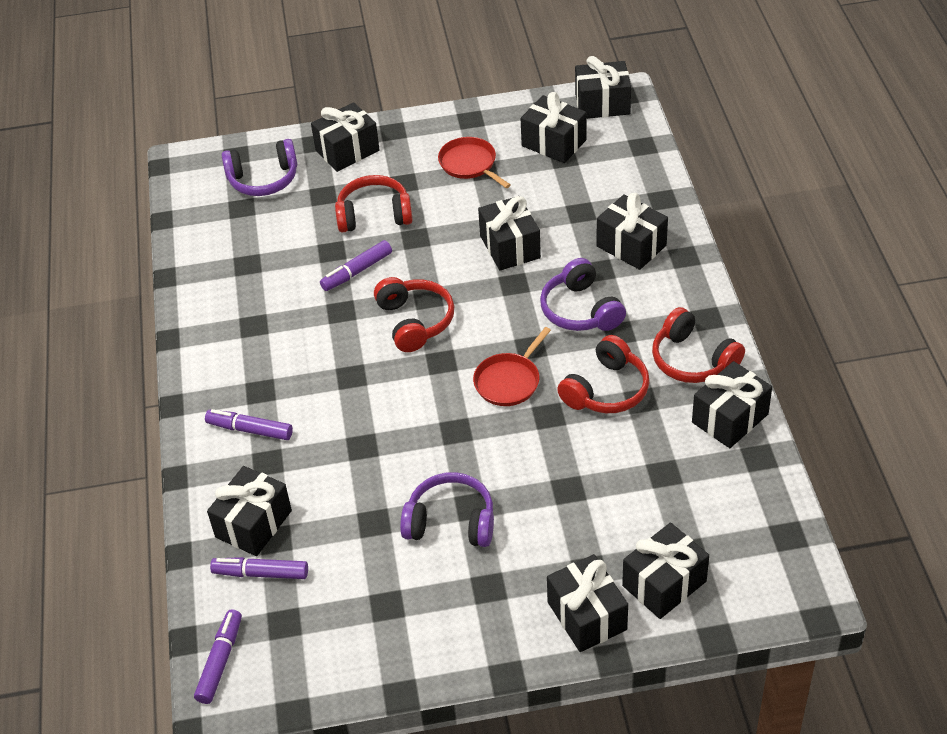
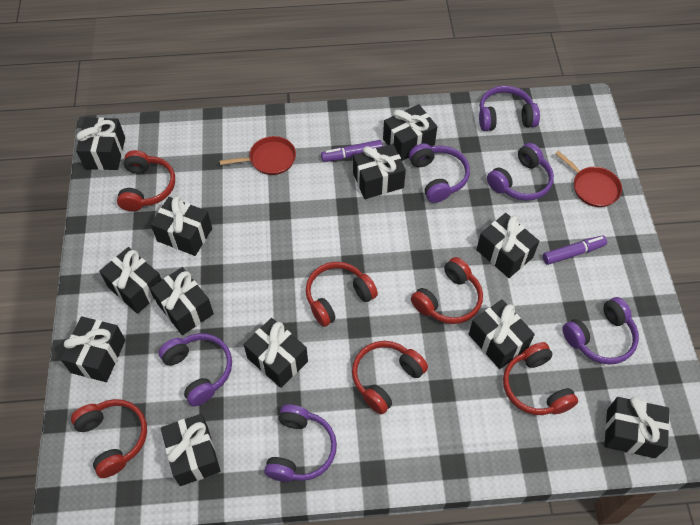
black gift: [207,466,292,556] [311,102,380,172] [478,196,541,271] [521,92,586,163] [547,554,628,652] [575,56,631,119] [596,193,668,270] [622,523,709,619] [692,361,772,448] = 9 -> [60,316,125,382] [76,117,125,170] [99,247,162,314] [150,196,212,256] [150,267,214,335] [161,414,221,486] [244,318,308,388] [353,144,406,199] [383,104,437,161] [469,299,535,369] [476,213,539,278] [604,397,670,458] = 12
purple headphones: [221,139,297,196] [400,472,494,547] [540,258,626,331] = 3 -> [159,333,232,407] [264,404,337,482] [409,143,470,203] [479,86,540,131] [487,143,554,201] [562,297,639,365] = 6
purple marker: [194,609,242,704] [205,409,293,440] [210,557,308,579] [320,240,392,291] = 4 -> [321,140,383,162] [543,235,607,265] = 2
red headphones: [335,175,413,233] [374,277,454,352] [557,335,649,413] [652,307,745,383] = 4 -> [71,399,147,478] [117,150,175,211] [306,262,378,327] [352,341,428,414] [411,257,483,324] [503,342,578,415] = 6

